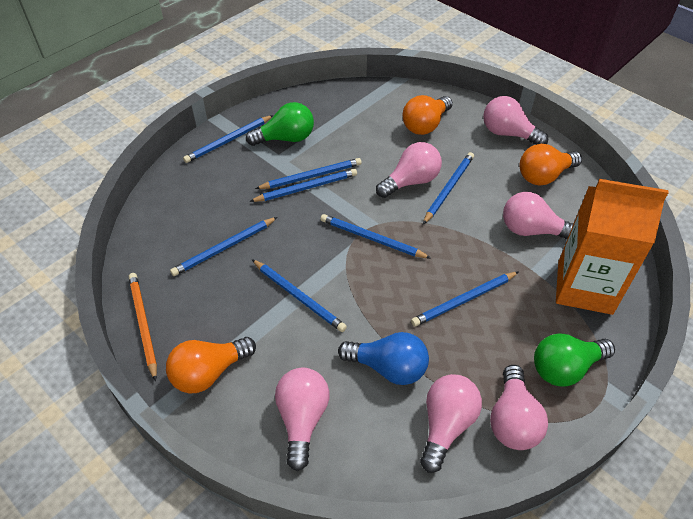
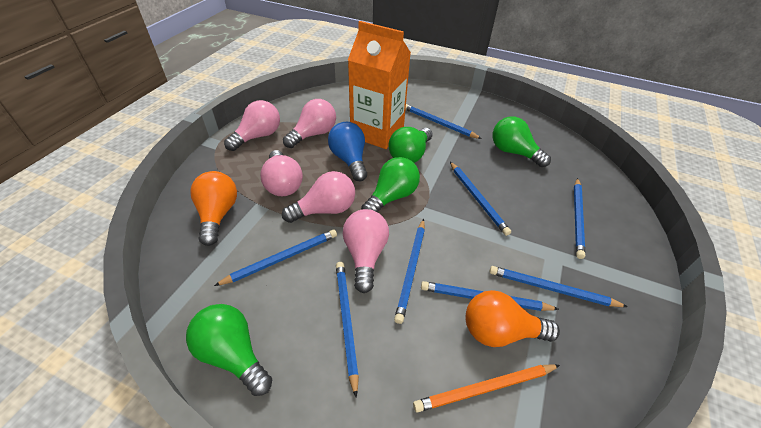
green light bulb: [246,102,314,146] [534,334,615,387] = 2 -> [186,304,272,396] [361,157,420,212] [388,127,433,163] [492,116,551,167] = 4
orange light bulb: [166,337,256,394] [403,95,453,135] [520,144,582,186] = 3 -> [190,171,237,246] [466,290,560,347] = 2
pink light bulb: [275,368,329,471] [376,142,442,198] [420,374,482,473] [483,96,548,145] [490,365,548,450] [503,192,573,239] = 6 -> [224,100,280,151] [260,150,303,196] [282,171,355,223] [283,99,336,148] [343,209,389,293] = 5

